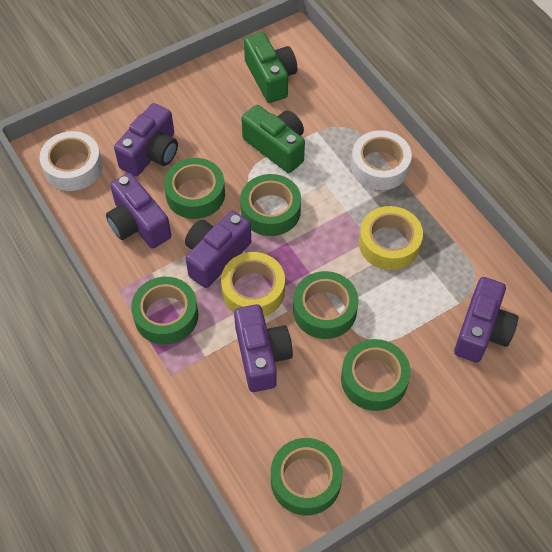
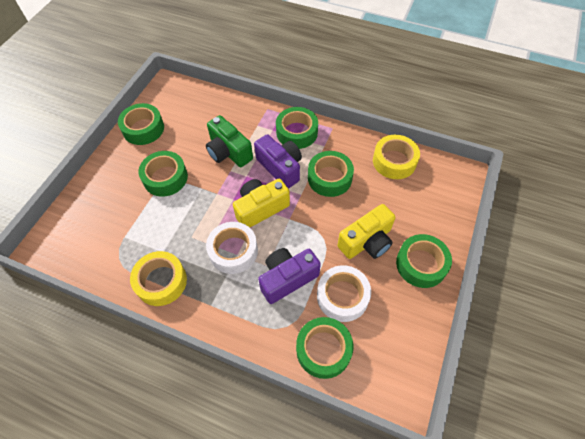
green camera: [241,105,305,173] [244,32,297,103] = 2 -> [206,115,253,167] = 1
purple camera: [106,173,171,249] [114,103,178,177] [185,211,251,288] [234,304,293,392] [454,277,518,363] = 5 -> [254,134,302,189] [258,248,321,304] = 2
yellow camera: none = 0 -> [233,179,290,227] [337,204,395,259] = 2

